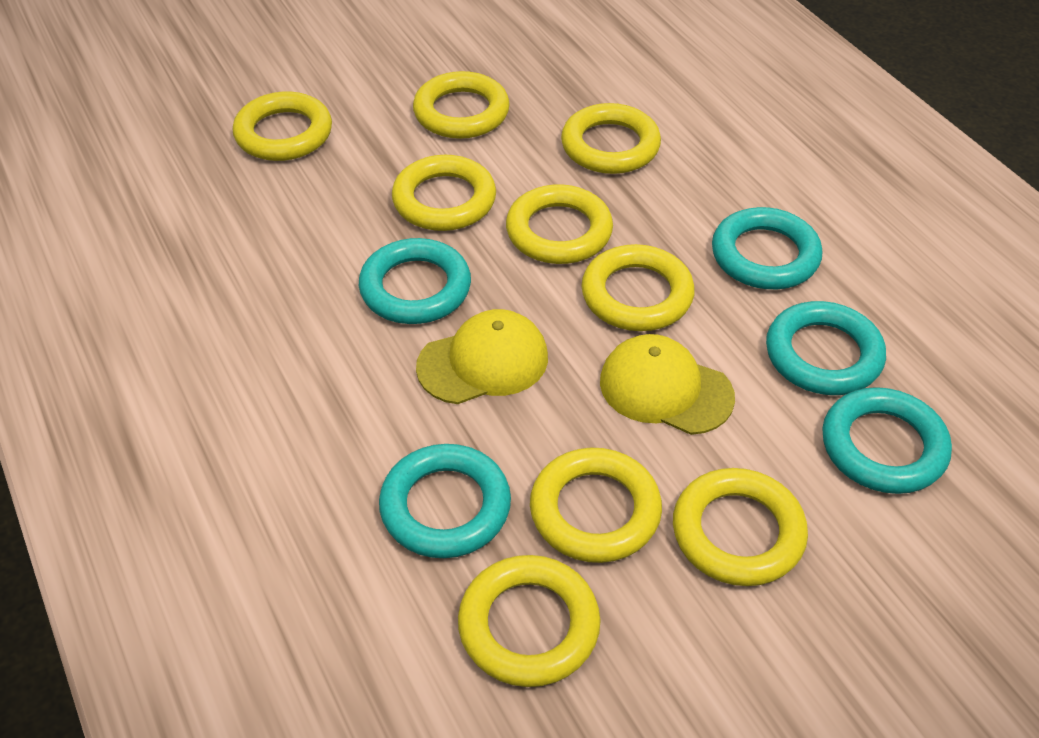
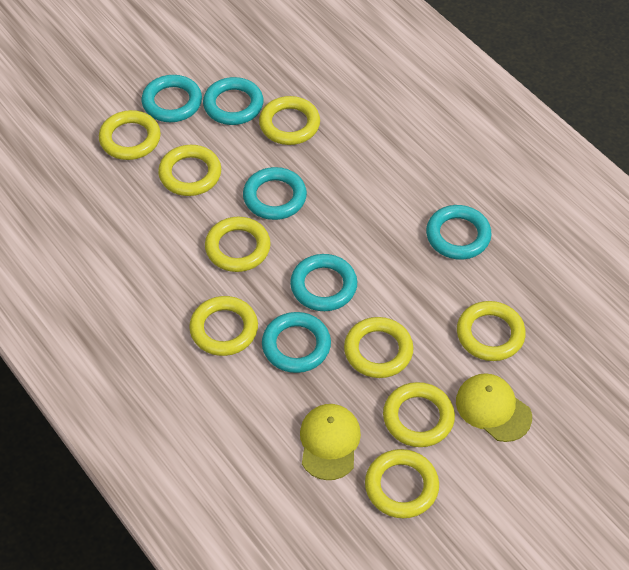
turquoise ring: [359,238,471,324] [379,444,511,558] [712,207,823,289] [766,301,886,395] [822,387,952,494] = 5 -> [142,75,202,122] [203,77,263,125] [243,167,307,220] [262,312,331,373] [290,254,357,311] [426,205,492,259] = 6

